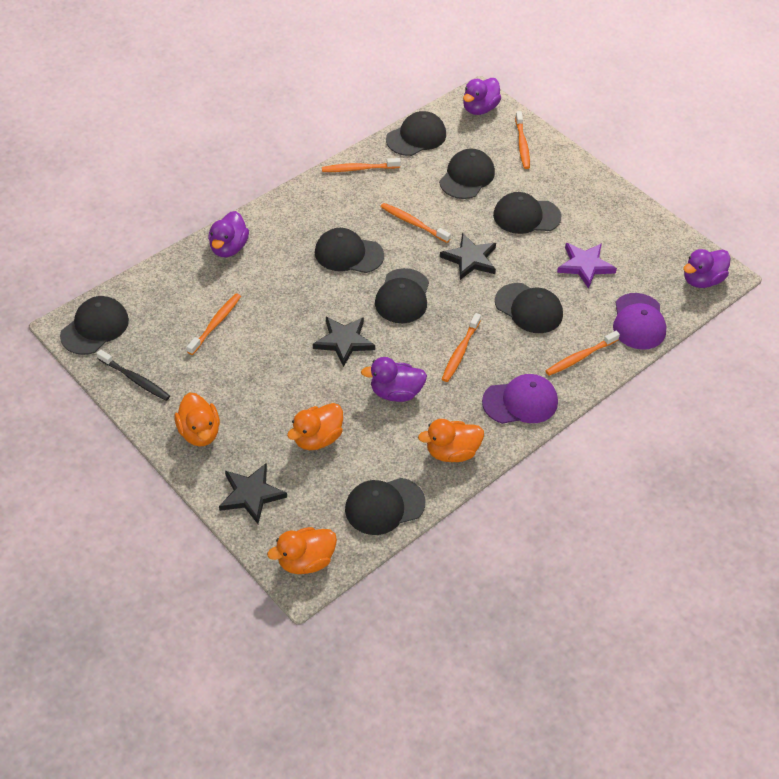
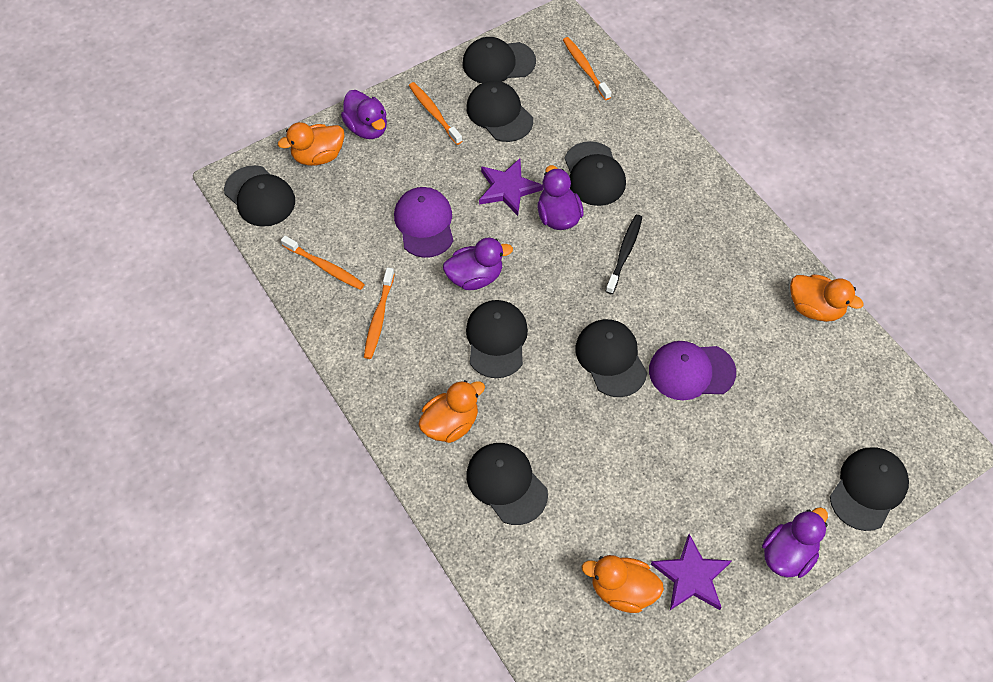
black star: [219,463,287,524] [313,317,375,367] [440,233,496,280] = 3 -> none = 0
orange toothbrush: [187,294,241,355] [322,158,401,172] [381,203,451,243] [442,313,481,382] [515,111,530,169] [546,331,620,376] = 6 -> [281,236,365,290] [364,267,394,359] [409,82,462,145] [563,37,611,100] = 4
purple star: [557,243,617,289] = 1 -> [479,158,543,216] [651,534,731,610] = 2

